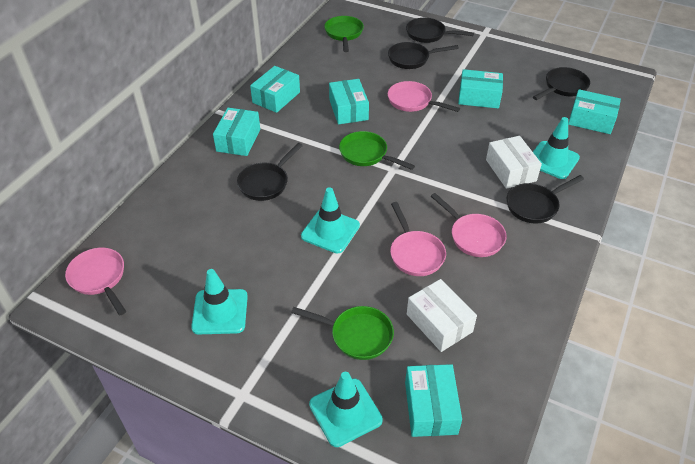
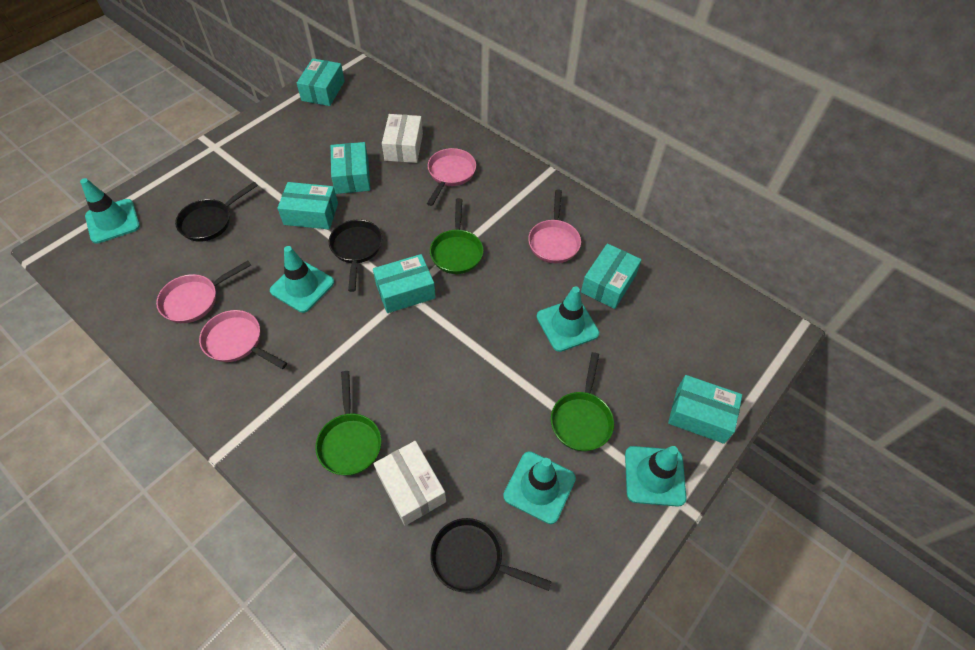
black pan: [237,143,303,201] [388,42,459,69] [406,18,474,43] [507,175,584,224] [533,67,590,100] = 5 -> [175,182,258,242] [329,219,382,292] [430,518,552,593] = 3
turquoise traffic cone: [191,269,248,334] [301,187,360,253] [309,372,383,447] [533,117,580,179] = 4 -> [80,178,140,243] [270,246,334,313] [503,451,576,524] [537,286,599,352] [625,446,687,507] = 5

